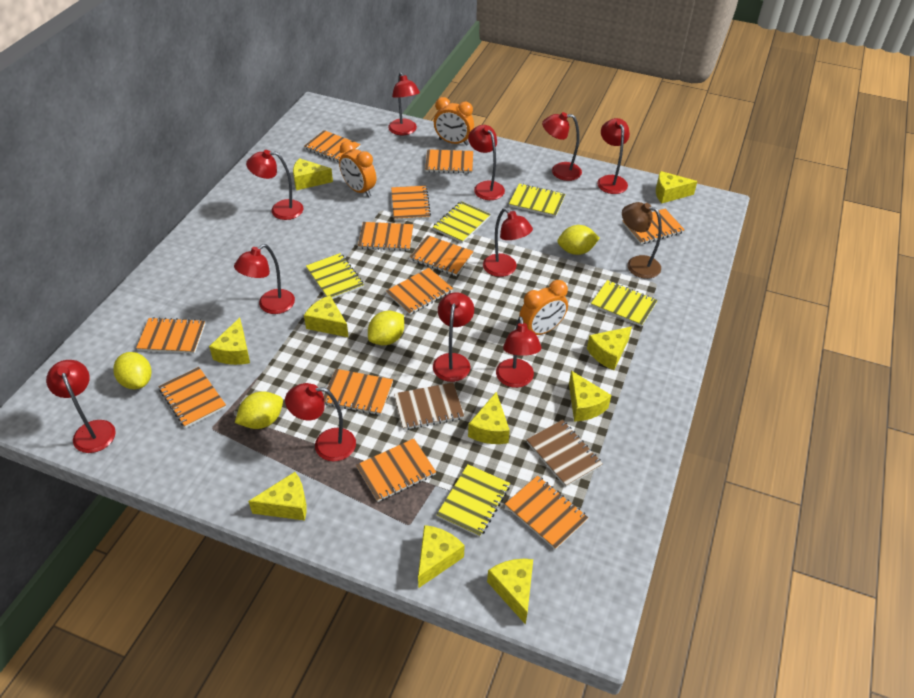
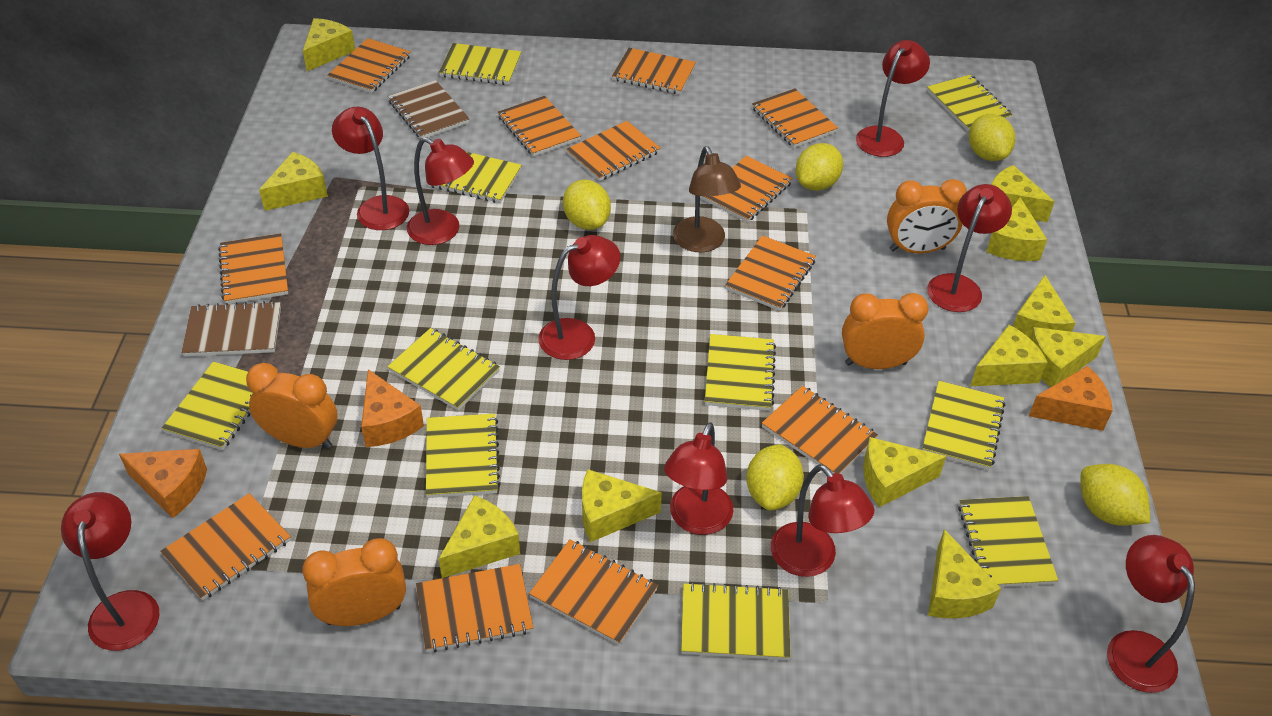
orange cheese: none = 0 -> [119,449,207,518] [361,369,424,447] [1029,366,1113,431] = 3
orange clock: [339,141,376,197] [434,97,474,146] [519,280,568,335] = 3 -> [246,363,338,449] [302,538,406,626] [842,293,928,369] [887,179,967,253] = 4
red lamp: [46,360,116,453] [234,244,295,314] [246,150,303,220] [285,383,356,462] [388,72,420,135] [433,292,474,382] [468,125,505,200] [483,208,533,277] [496,317,542,388] [542,112,582,181] [597,118,630,194] = 11 -> [61,492,159,651] [332,107,409,230] [407,137,474,245] [538,235,620,360] [664,422,733,535] [771,464,874,577] [856,40,930,157] [927,184,1012,312] [1107,535,1195,693] = 9
yellow cheese: [209,318,250,365] [248,472,307,521] [293,158,333,190] [304,295,349,337] [418,525,465,588] [468,392,510,444] [487,559,533,625] [569,371,611,422] [587,327,632,370] [656,171,698,204] = 10 -> [259,152,328,211] [303,18,355,71] [439,495,520,578] [582,469,662,542] [863,437,946,507] [928,529,1001,618] [970,325,1048,386] [986,197,1047,261] [991,165,1055,222] [1013,275,1076,338] [1030,327,1106,387] = 11
yellow lemon: [114,352,151,389] [235,391,283,429] [368,311,404,346] [557,225,600,255] = 4 -> [563,180,611,230] [746,444,804,511] [795,143,843,191] [969,114,1015,161] [1081,464,1150,526] = 5
yellow notebook: [306,253,364,299] [433,201,491,243] [436,464,510,537] [509,184,565,217] [591,280,658,327] = 5 -> [162,361,253,450] [387,328,500,411] [426,414,500,498] [428,152,522,203] [439,43,521,85] [681,582,791,660] [705,334,776,411] [922,381,1005,470] [927,75,1013,131] [958,496,1058,587] = 10

